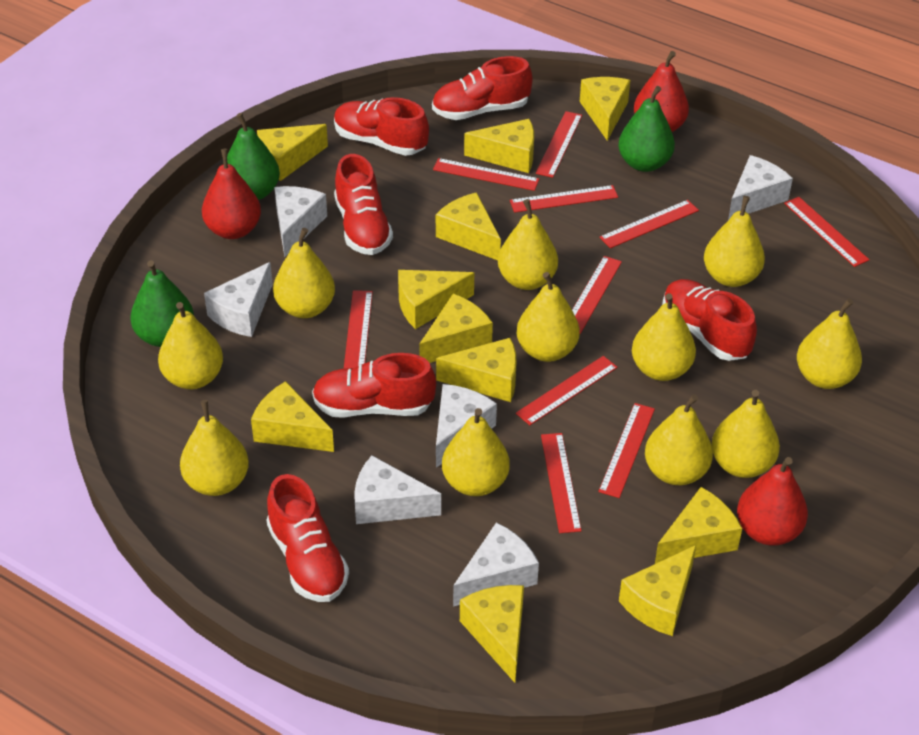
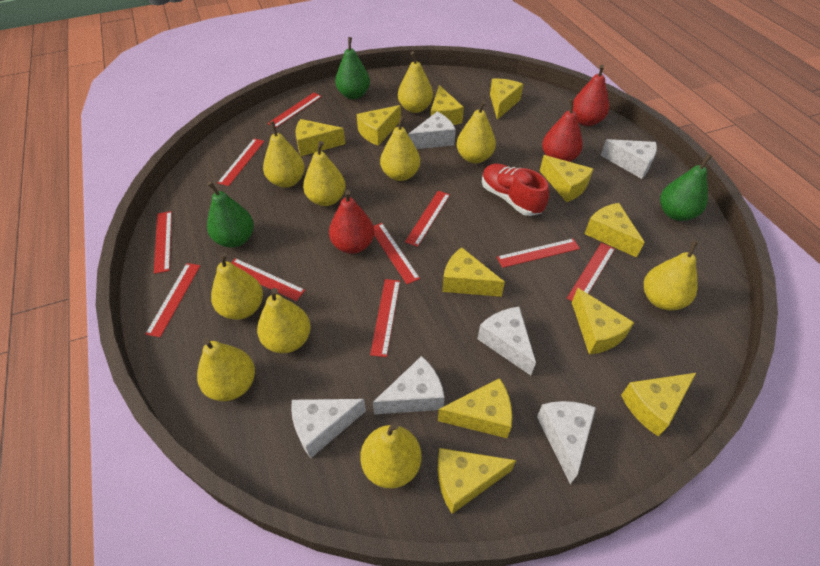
red shoe: [266,474,349,602] [312,353,436,418] [334,97,429,156] [334,154,393,255] [432,56,532,120] [662,279,757,361] = 6 -> [482,163,549,216] = 1
yellow pear: [158,302,223,389] [180,400,249,496] [273,228,335,318] [442,408,510,496] [498,199,558,290] [517,272,580,362] [632,293,696,381] [645,394,713,485] [704,196,765,287] [711,390,780,478] [797,298,862,389] = 11 -> [197,338,255,401] [211,252,263,320] [257,288,311,353] [263,121,305,188] [303,141,346,206] [360,422,422,488] [380,115,420,181] [398,51,433,113] [457,101,496,163] [644,240,698,311] = 10

